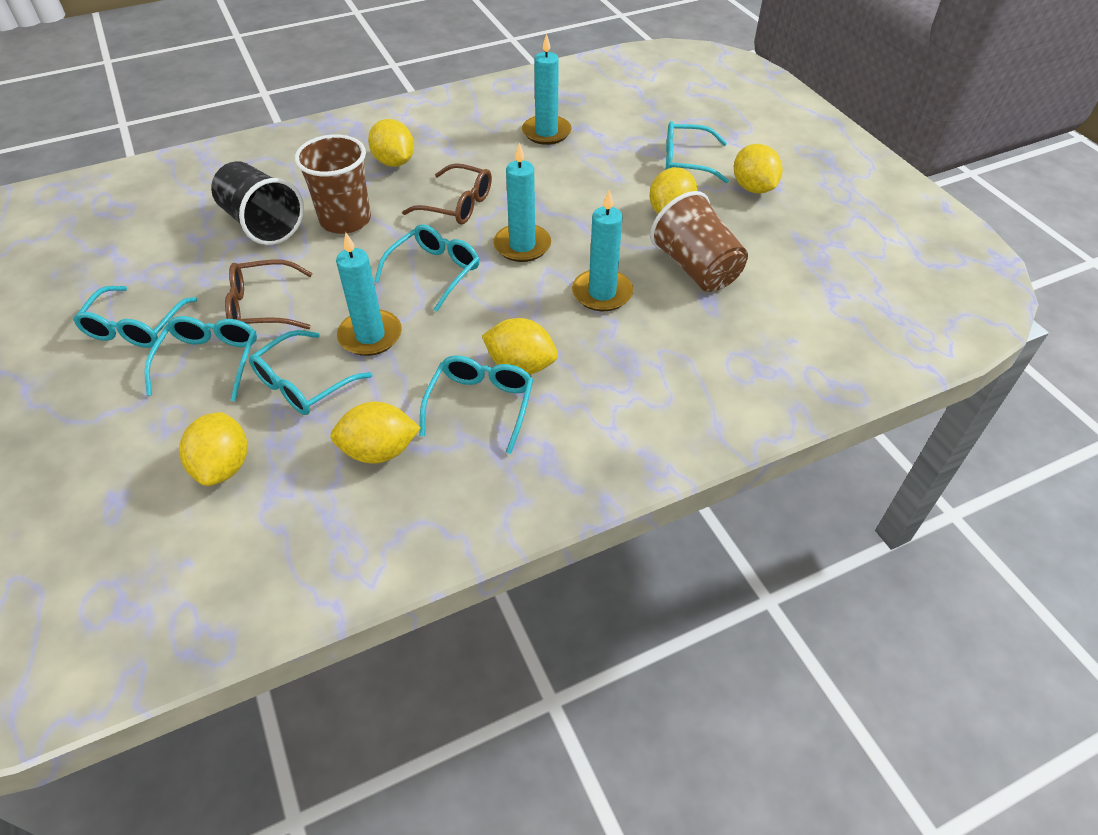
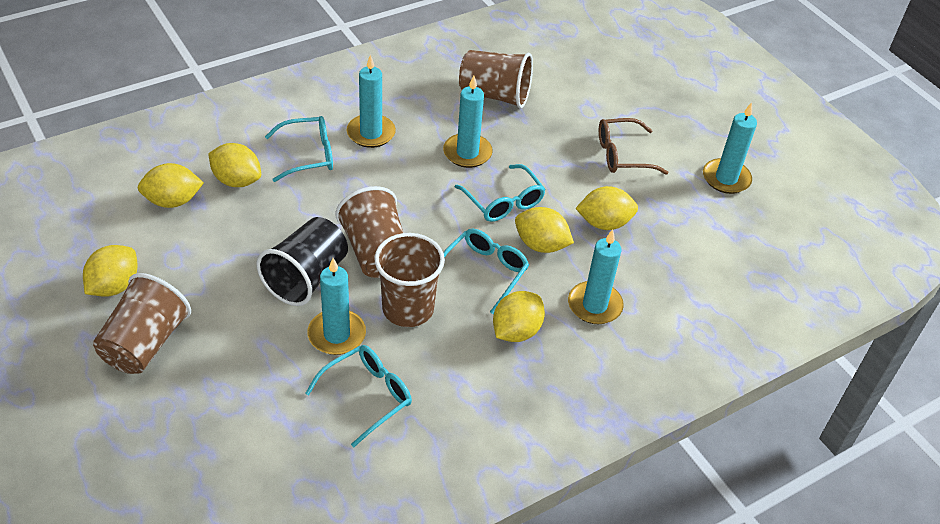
brown cup: [295,134,371,234] [650,191,748,292] = 2 -> [93,273,191,374] [336,186,404,278] [374,233,445,327] [459,50,533,108] = 4
brown glasses: [225,259,312,329] [402,163,492,225] = 2 -> [599,118,669,174] = 1
turquoise candle: [336,232,402,356] [493,143,551,262] [522,33,571,145] [572,190,633,311] = 4 -> [307,258,366,355] [346,55,396,148] [443,75,493,168] [568,229,624,324] [703,102,757,194] = 5
turquoise glasses: [73,286,197,348] [144,316,257,401] [249,330,372,415] [374,224,480,312] [420,355,533,454] [666,121,729,183] = 6 -> [265,116,333,182] [305,345,412,447] [443,228,529,314] [455,164,546,222] = 4

